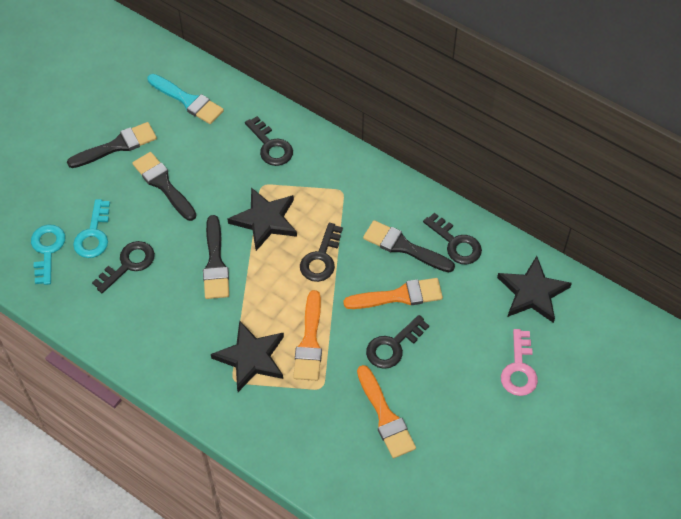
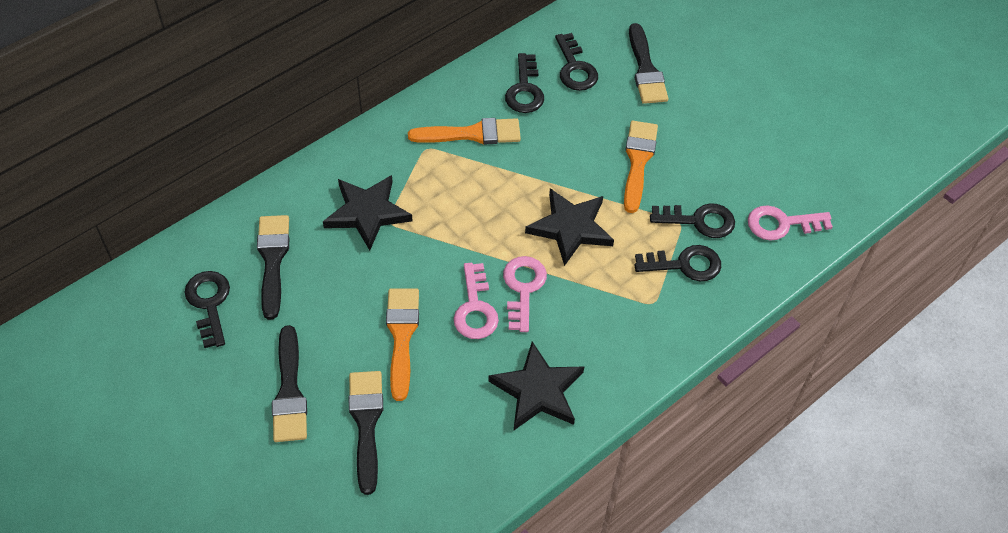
pink key: [501,329,538,396] = 1 -> [453,263,499,339] [503,256,547,332] [748,205,833,241] = 3
turquoise brush: [147,74,224,124] = 1 -> none = 0
turquoise key: [31,225,65,285] [73,199,110,258] = 2 -> none = 0

